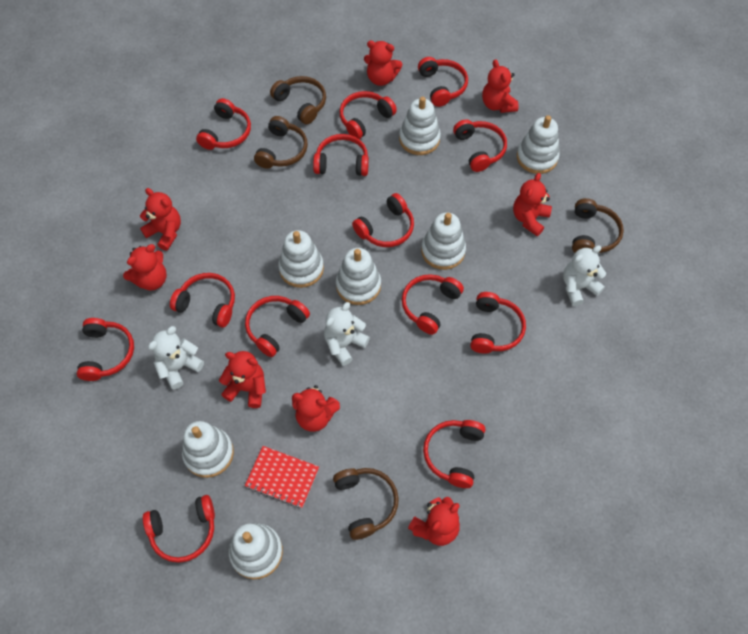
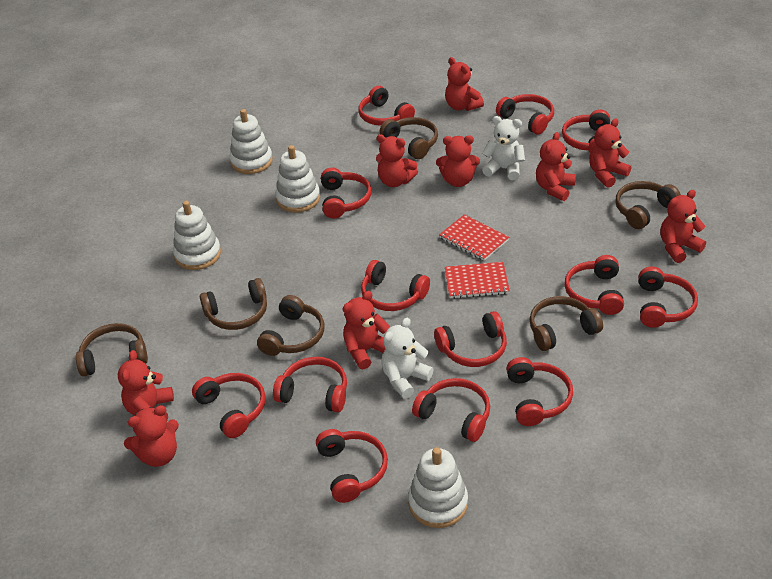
brown headphones: [254,116,308,169] [270,76,326,124] [333,468,399,540] [572,198,624,253] = 4 -> [76,323,148,377] [200,278,267,330] [257,295,324,356] [380,117,438,159] [530,296,603,351] [615,181,681,229] = 6
red notebook: [245,446,319,508] = 1 -> [439,214,509,261] [445,262,510,299] = 2
red teddy bear: [123,244,167,290] [140,188,181,251] [219,351,266,408] [292,385,340,432] [364,41,402,86] [408,497,460,546] [482,59,519,113] [513,173,552,236] = 8 -> [118,350,174,422] [124,405,179,467] [343,291,390,370] [376,134,418,187] [436,136,480,187] [445,57,484,111] [536,132,576,201] [589,118,631,188] [660,190,706,263] = 9
white stacking toy: [182,421,234,478] [229,523,283,579] [278,230,324,288] [336,248,381,305] [399,96,441,155] [421,212,466,270] [517,115,560,174] = 7 -> [173,201,221,270] [229,109,273,174] [275,145,320,213] [408,447,468,528] = 4
white teddy bear: [148,326,204,389] [324,302,370,366] [563,245,606,306] = 3 -> [382,318,433,399] [482,116,525,181] = 2

